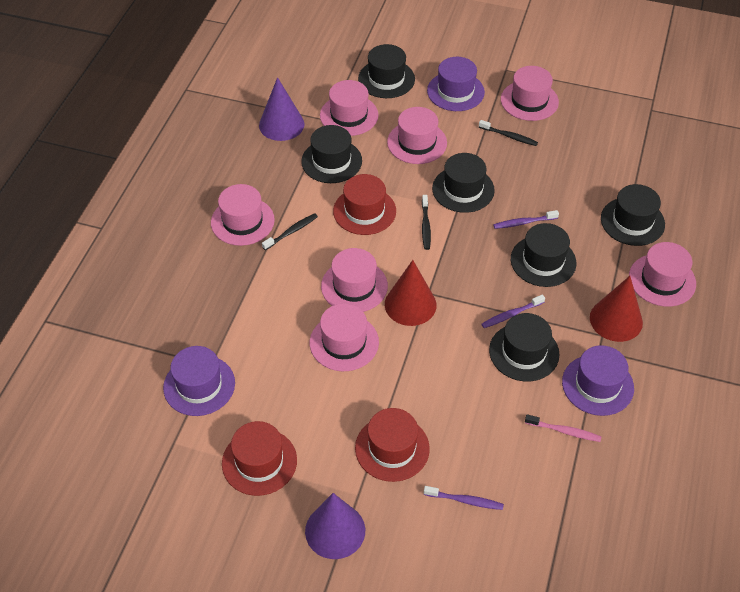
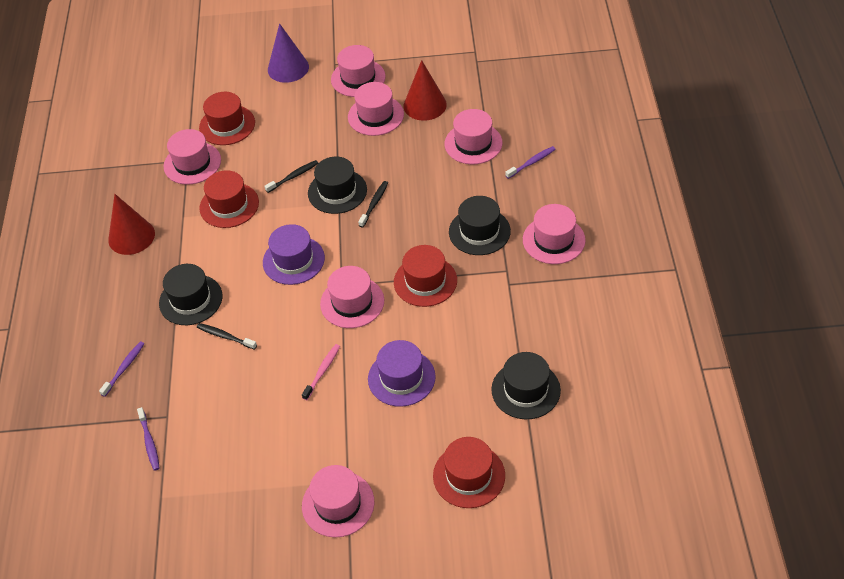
black hat: [301,125,362,183] [358,44,415,98] [432,153,495,213] [489,313,559,382] [511,223,576,287] [601,184,665,246] = 6 -> [159,264,222,325] [308,157,367,214] [449,196,511,255] [491,352,561,419] = 4
purple cone: [259,77,304,141] [305,493,365,559] = 2 -> [268,23,309,83] = 1
purple hat: [163,346,235,416] [427,57,485,111] [562,345,634,416] = 3 -> [263,224,325,285] [368,340,436,407] = 2
red hat: [222,421,297,496] [333,174,396,235] [355,408,430,482] = 3 -> [199,92,255,145] [199,170,259,228] [394,245,457,307] [433,437,505,508] = 4

